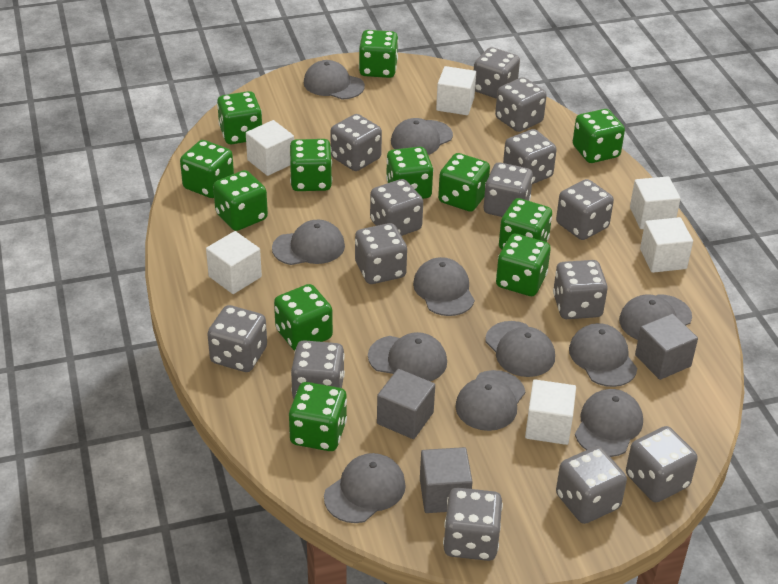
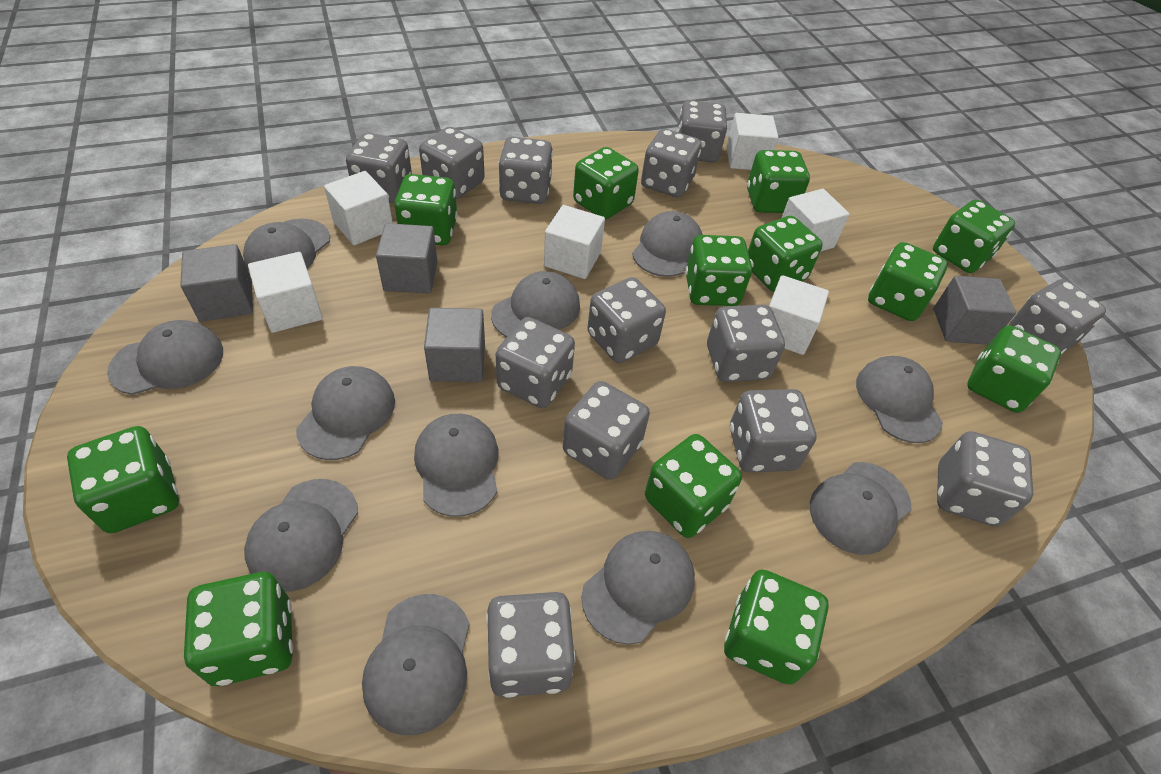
grey cube: [377,369,435,439] [420,447,473,513] [635,313,698,380] = 3 -> [180,244,253,322] [376,223,438,294] [424,308,485,382] [933,276,1016,345] = 4
grey dice: [207,305,267,372] [291,340,345,399] [330,114,382,171] [355,223,407,284] [370,179,423,236] [443,488,503,561] [474,47,520,99] [484,162,533,217] [495,77,547,132] [503,129,557,184] [553,260,608,319] [556,179,614,240] [556,446,627,524] [626,426,698,502] = 14 -> [346,133,412,203] [419,127,485,199] [486,592,575,698] [496,317,575,408] [498,136,553,204] [563,381,650,480] [587,277,666,363] [641,129,702,198] [676,100,727,163] [707,305,785,382] [730,389,816,473] [937,431,1033,527] [1009,279,1106,354] = 13

